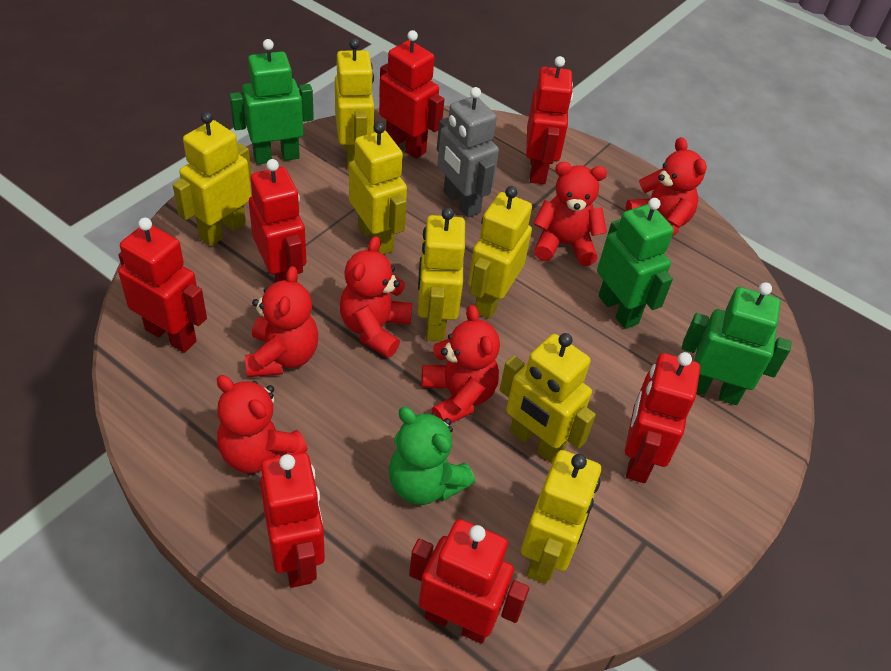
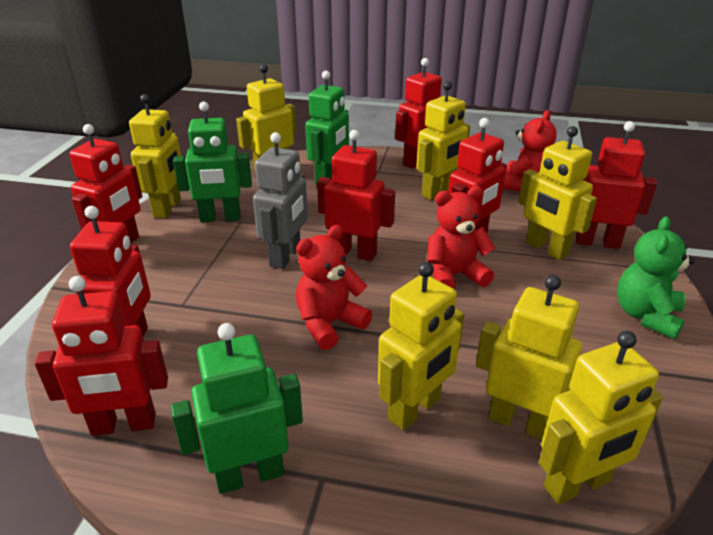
red teddy bear: [217,375,308,473] [245,266,318,377] [340,236,412,358] [422,305,500,423] [533,162,607,266] [626,137,707,236] = 6 -> [296,225,372,350] [427,186,495,289] [503,110,557,191] = 3

